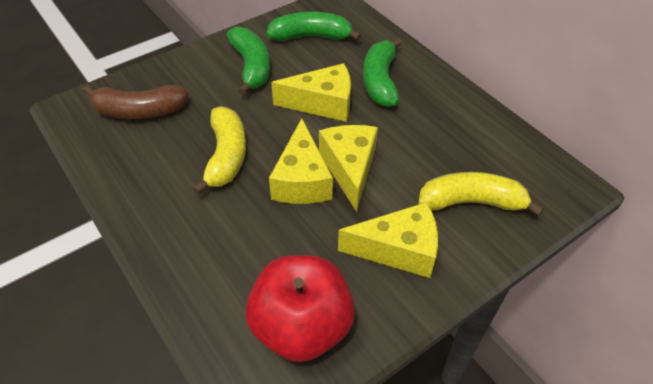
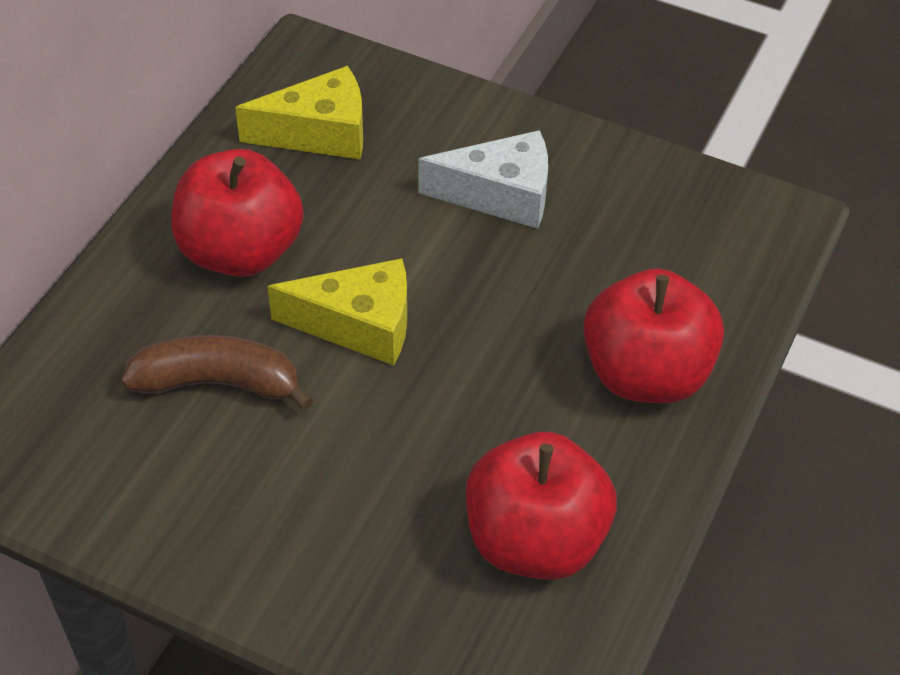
green banana: [227,27,270,95] [266,12,362,41] [363,38,402,107] = 3 -> none = 0
red apple: [246,255,355,362] = 1 -> [171,149,303,277] [466,432,617,580] [583,269,724,404] = 3
white cheese: none = 0 -> [418,130,548,229] = 1
yellow banana: [192,107,246,195] [419,172,544,216] = 2 -> none = 0
yellow cheese: [269,118,333,204] [271,63,351,122] [319,125,378,212] [338,202,438,278] = 4 -> [235,66,363,159] [267,258,407,365] = 2

